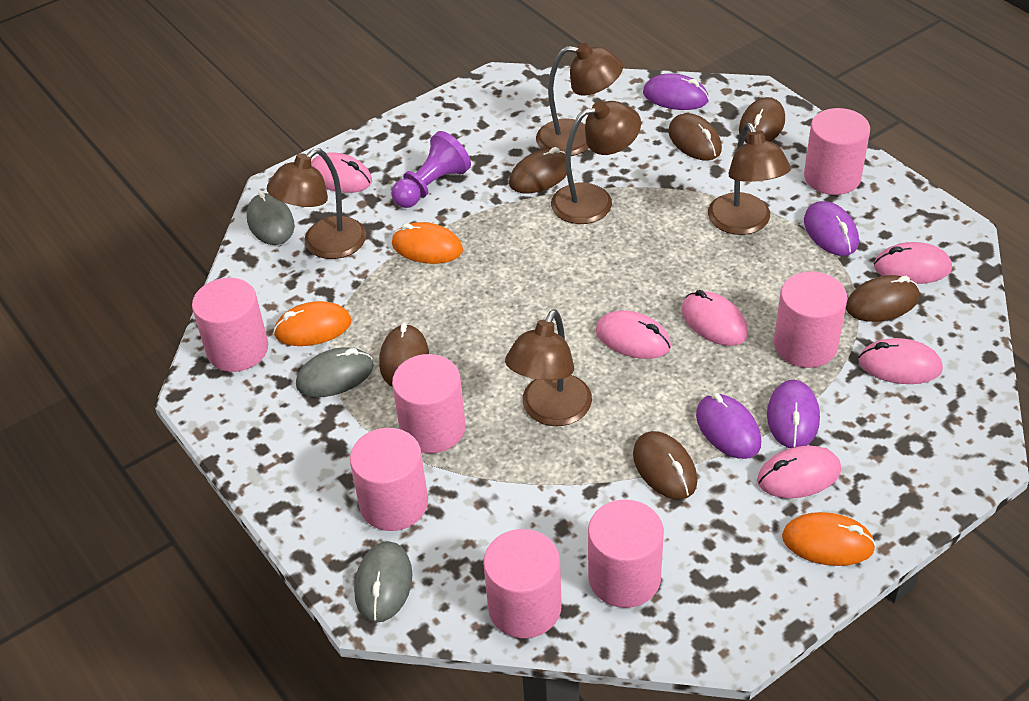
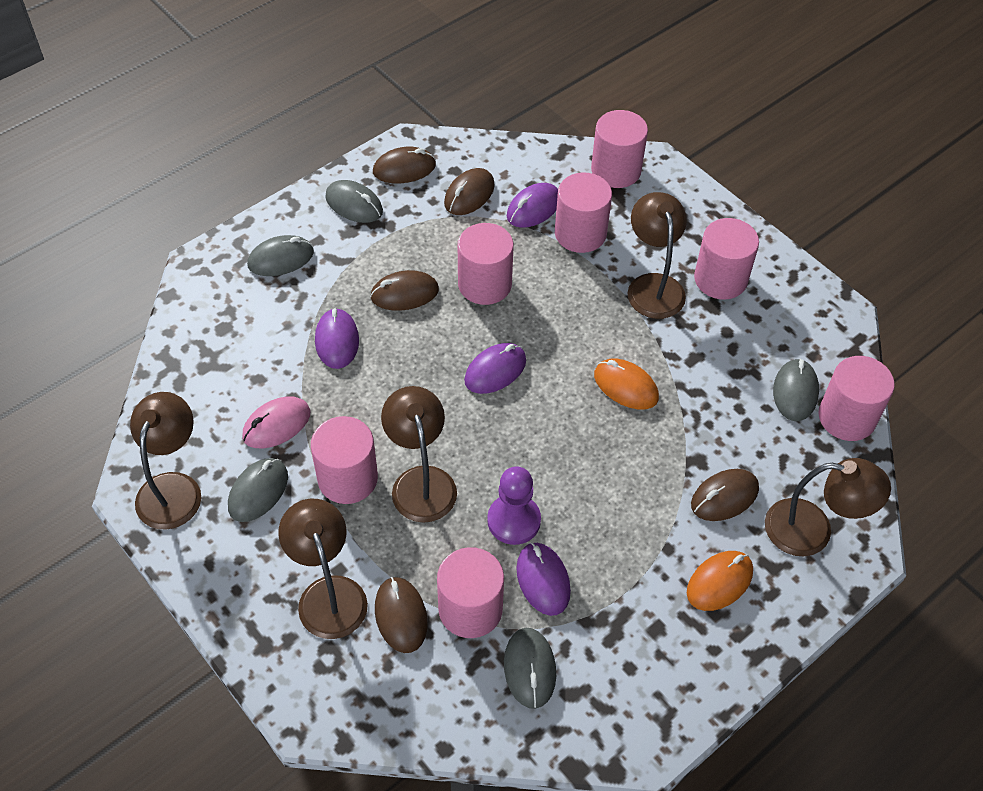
brown mouse: [379,323,429,387] [509,147,567,193] [633,431,697,499] [668,113,722,160] [739,97,785,143] [846,275,919,322] = 6 -> [370,270,439,311] [373,147,436,183] [375,577,428,653] [444,168,495,215] [691,469,759,521] = 5
grey mouse: [247,190,295,245] [296,347,373,397] [354,541,412,623] = 3 -> [228,458,288,522] [247,235,314,276] [325,180,383,223] [504,628,556,709] [773,359,819,421] = 5
orange mouse: [273,301,351,346] [392,222,463,264] [782,512,876,566] = 3 -> [594,359,659,409] [687,551,753,611] = 2
pink mouse: [311,152,372,193] [596,310,671,359] [681,290,748,346] [757,446,841,498] [858,338,943,384] [874,242,952,284] = 6 -> [242,396,310,448] = 1

